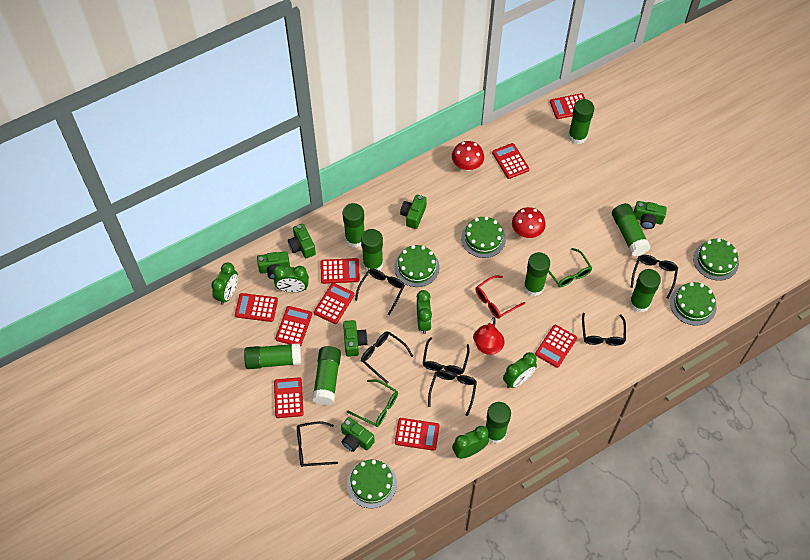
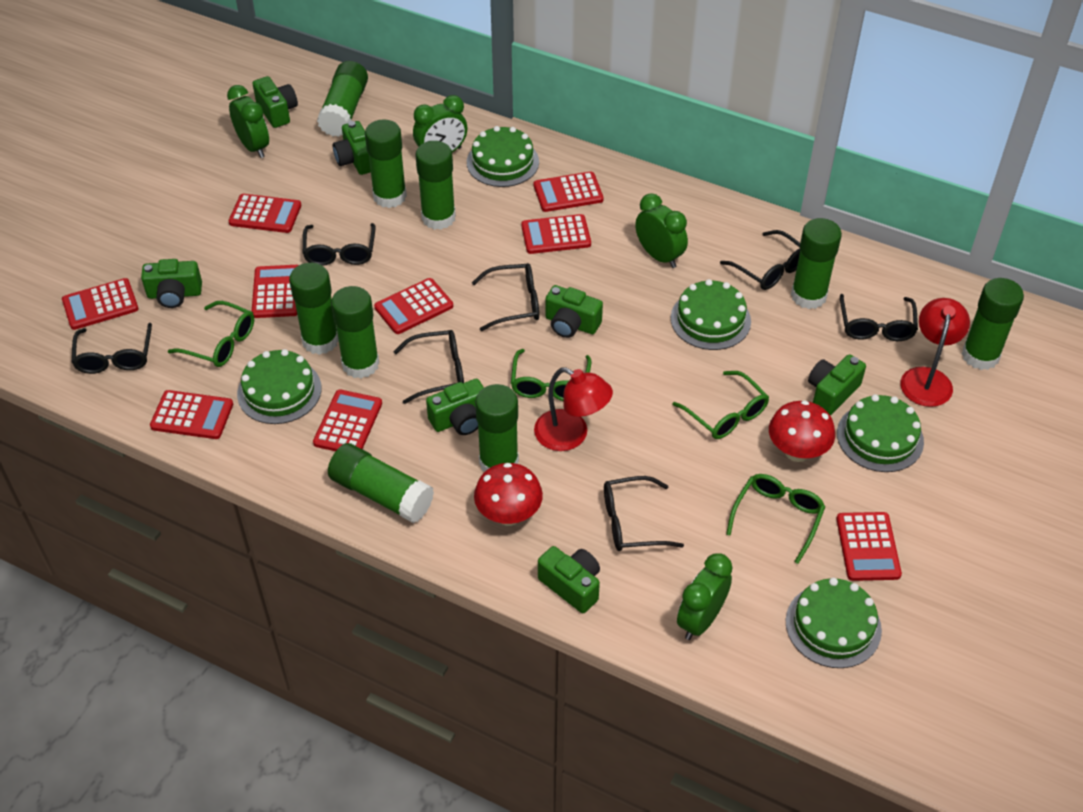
green camera: [257,251,290,279] [288,224,316,258] [341,417,375,452] [343,320,368,357] [400,195,427,229] [634,201,667,229] = 6 -> [141,259,202,308] [252,76,298,128] [333,121,371,175] [426,379,484,435] [538,546,600,613] [545,285,603,338] [808,354,866,415] = 7
green clock: [211,263,238,305] [273,265,309,293] [416,290,432,334] [452,426,489,459] [503,352,537,388] = 5 -> [227,85,269,158] [413,95,467,152] [635,193,688,268] [677,553,733,640] = 4
green glasses: [347,380,398,427] [548,248,592,287] = 2 -> [168,301,254,367] [511,349,591,401] [672,371,769,439] [726,474,825,564] = 4
red glasses: [476,275,525,319] = 1 -> none = 0
red lamp: [473,317,505,355] = 1 -> [534,367,613,451] [900,298,970,407] = 2

